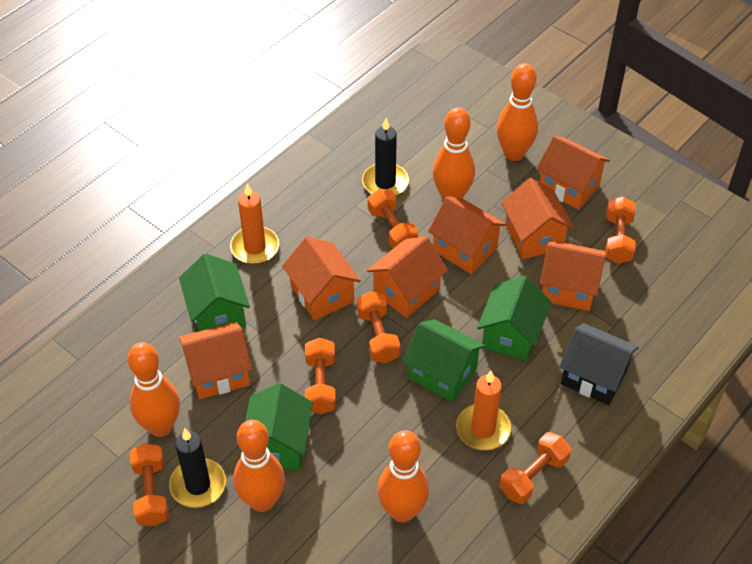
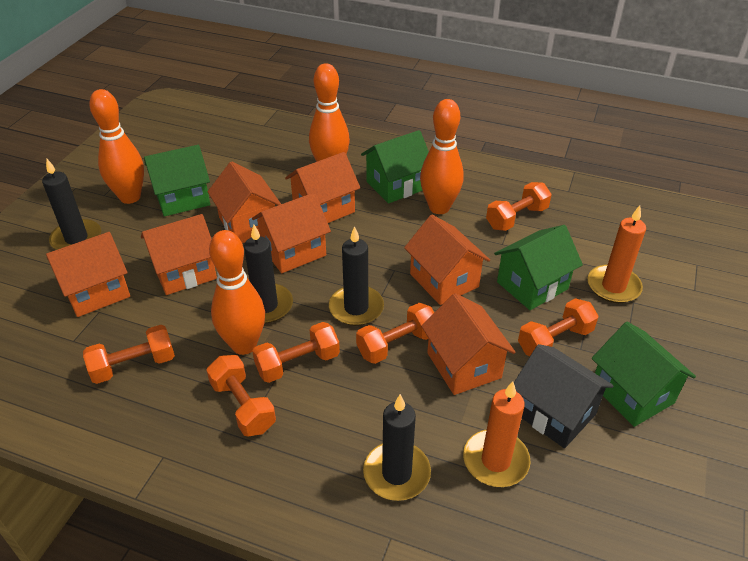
black candle: [169,429,226,508] [362,118,409,196] = 2 -> [42,159,101,250] [244,225,293,324] [329,226,384,326] [363,394,431,501] = 4
orange bowling pin: [128,342,180,437] [234,420,285,512] [377,430,429,523] [433,107,475,201] [497,64,538,161] = 5 -> [89,89,144,204] [209,230,265,355] [309,63,350,162] [420,99,464,214] = 4

